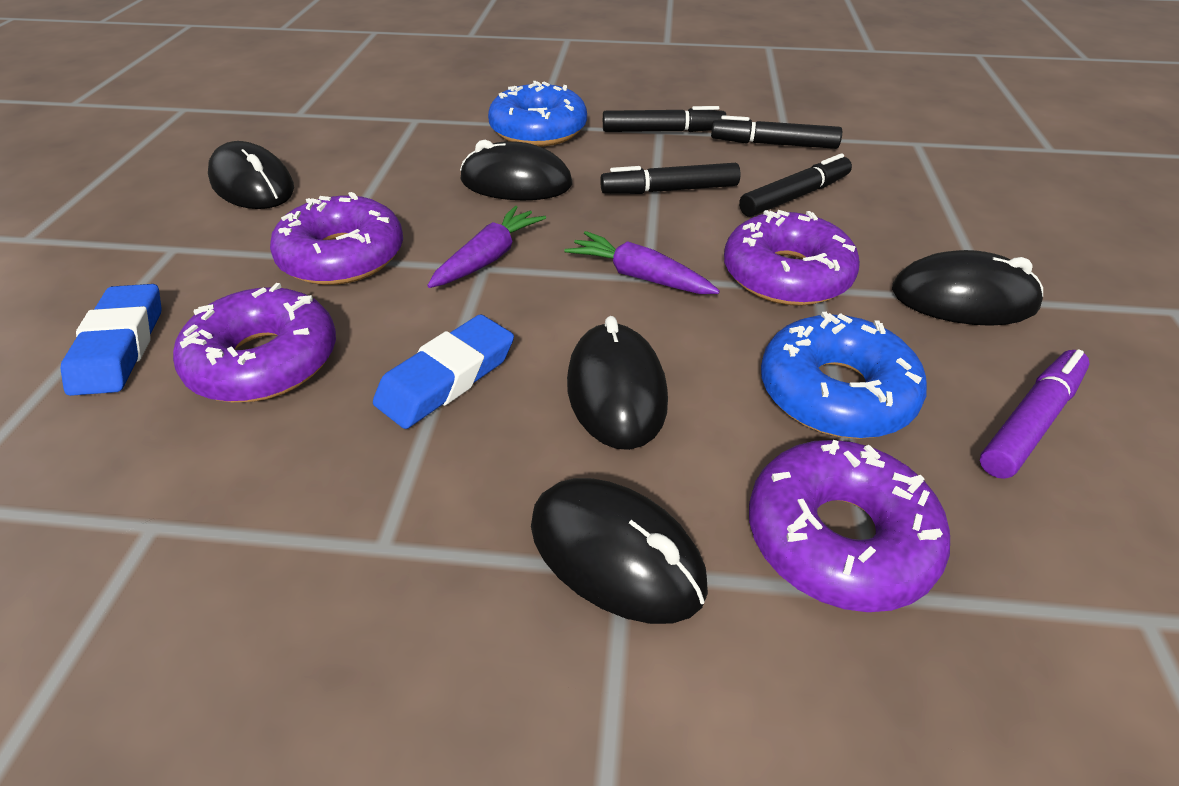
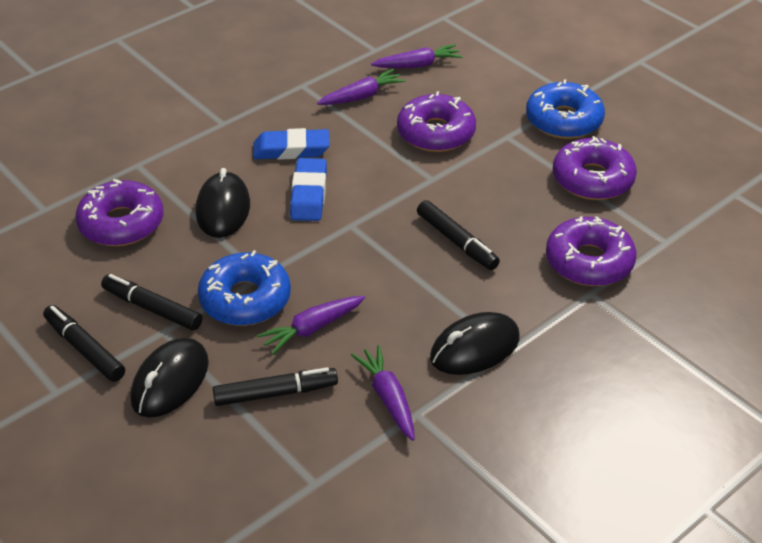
black mouse: [208,141,294,209] [460,140,572,200] [531,478,708,624] [567,316,668,450] [892,250,1043,326] = 5 -> [131,338,209,417] [196,168,250,238] [430,312,520,375] = 3
purple carrot: [427,206,546,288] [564,231,720,294] = 2 -> [257,296,365,355] [317,69,406,105] [351,345,415,441] [371,44,463,68] = 4
purple marker: [980,349,1090,479] = 1 -> none = 0

